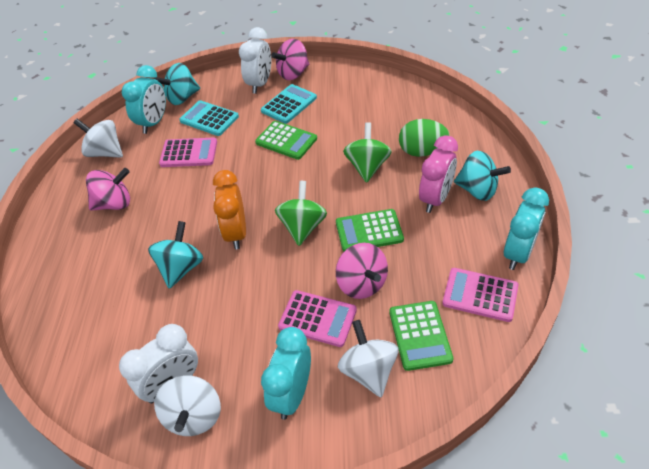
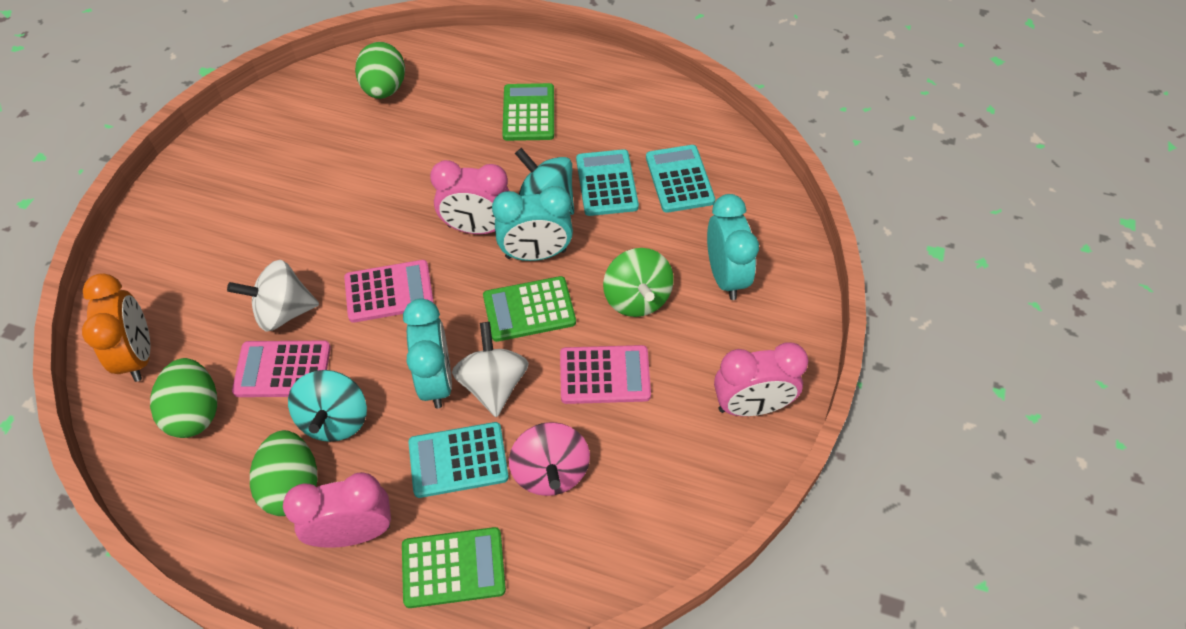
green egg: [399,119,450,157] = 1 -> [150,358,217,438] [250,430,317,516] [355,42,405,99] = 3
green spinning top: [275,181,327,246] [343,122,392,183] = 2 -> [603,248,674,317] = 1
pink clock: [419,135,458,213] = 1 -> [283,472,391,548] [430,160,509,234] [714,342,809,416] = 3
pink spinning top: [86,168,130,211] [271,39,309,80] [336,243,388,299] = 3 -> [509,422,590,496] = 1
turquoise calculator: [179,100,239,136] [261,84,317,124] = 2 -> [408,422,509,498] [576,149,639,216] [646,145,715,213] = 3
turquoise spinning top: [148,221,203,289] [154,63,200,105] [454,151,511,201] = 3 -> [288,370,367,442] [515,148,574,215] = 2
white clock: [119,324,198,403] [239,27,271,94] = 2 -> none = 0
white spinning top: [73,119,123,158] [154,375,221,436] [338,320,399,397] = 3 -> [227,260,319,331] [452,322,529,417] = 2

